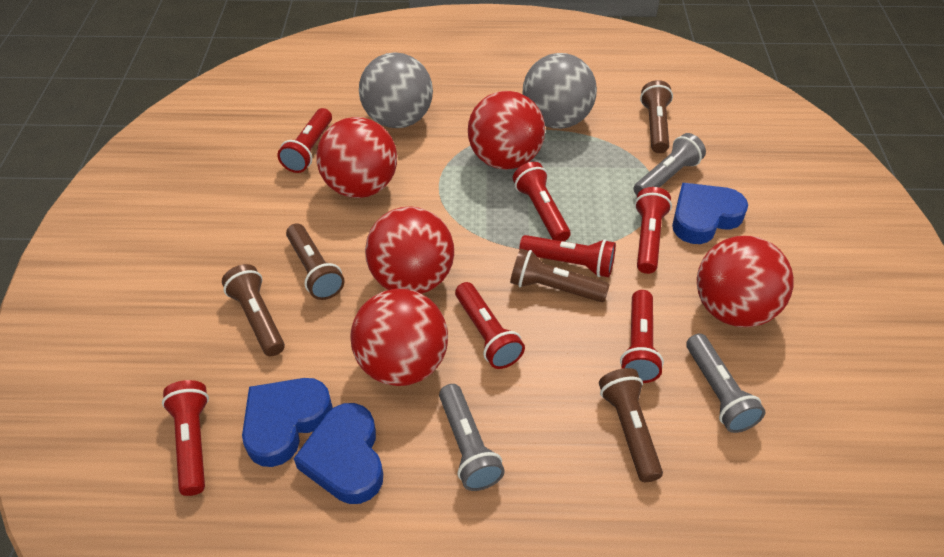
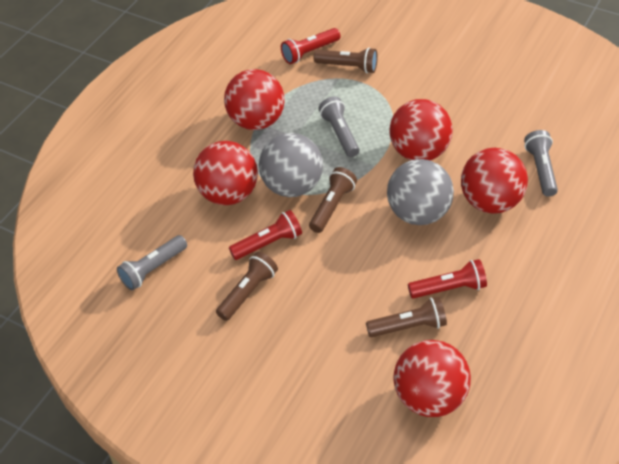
blue heart: [242,378,333,467] [294,403,383,504] [672,183,748,244] = 3 -> none = 0
brown flashlight: [222,264,285,356] [286,223,345,300] [510,249,610,302] [599,368,663,482] [640,80,673,153] = 5 -> [216,252,278,321] [309,167,357,233] [314,47,378,73] [366,297,447,337] = 4
red flashlight: [162,380,209,496] [277,108,332,173] [455,282,525,369] [513,162,570,241] [519,235,616,277] [620,290,664,383] [635,187,672,274] = 7 -> [229,210,302,260] [281,28,340,64] [408,259,487,299] = 3

